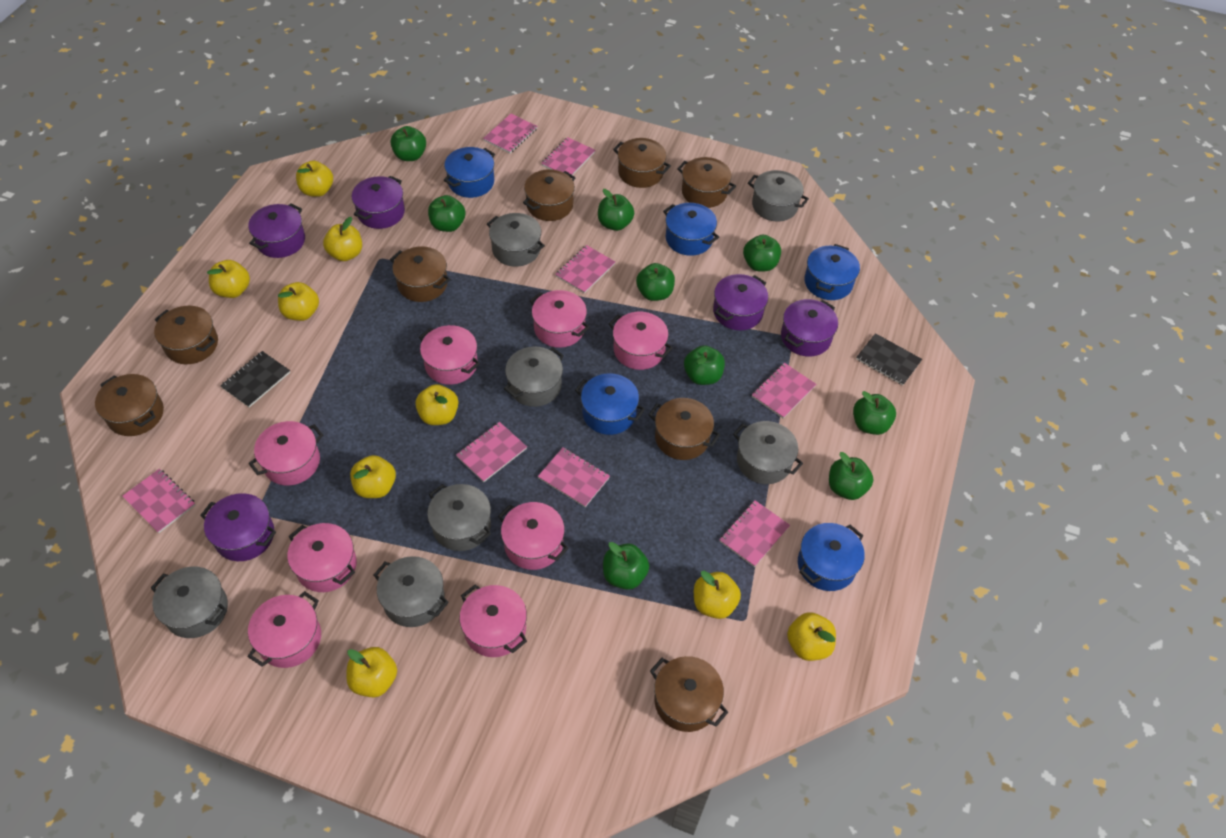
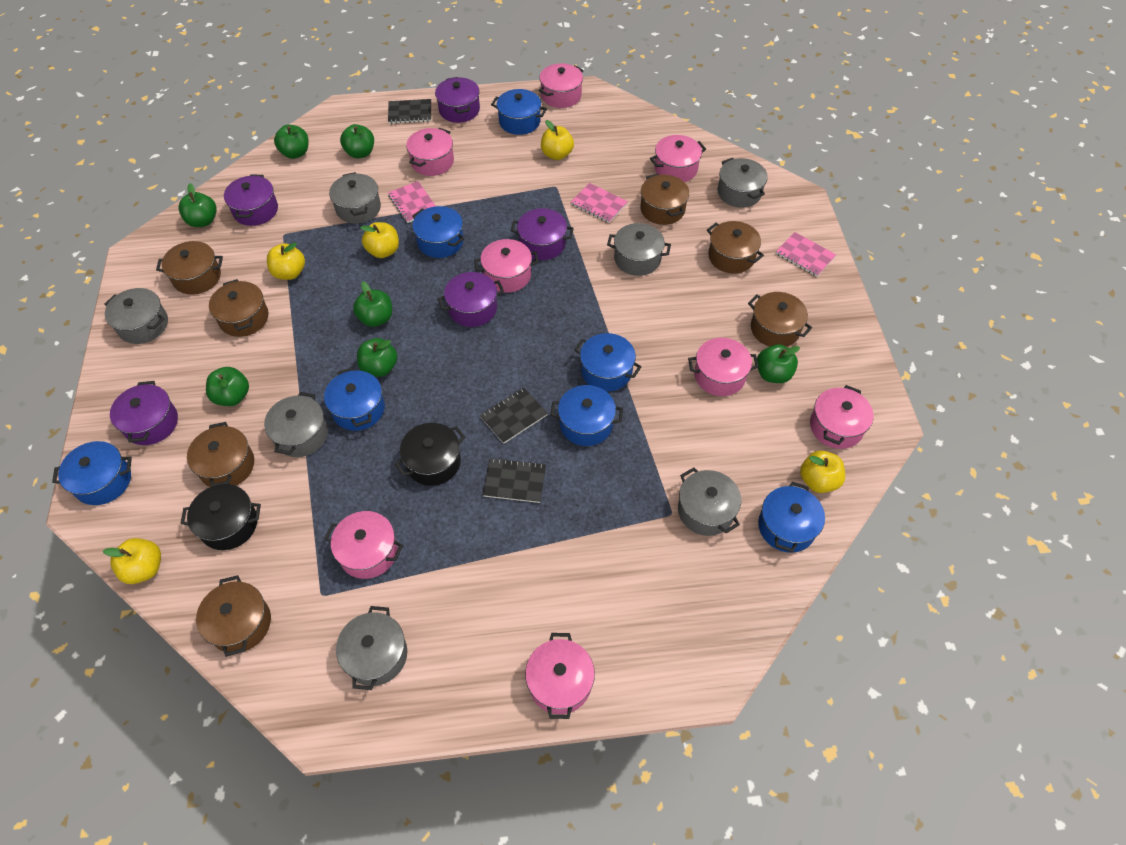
black notebook: [220,351,290,408] [856,333,922,385] = 2 -> [388,99,431,124] [480,388,548,444] [482,458,546,503] = 3
black pot: none = 0 -> [180,484,261,550] [395,423,465,486] = 2
blue pot: [444,147,495,198] [575,373,645,435] [663,203,719,256] [798,523,865,591] [804,244,860,300] = 5 -> [52,441,132,505] [324,368,385,431] [412,206,464,258] [491,89,547,135] [551,385,623,446] [574,333,641,392] [758,482,825,553] = 7
brown pot: [95,374,164,436] [154,306,218,364] [390,246,451,302] [523,169,576,221] [613,138,671,188] [649,398,720,460] [650,656,728,732] [677,157,736,208] = 8 -> [156,241,223,295] [187,422,254,487] [196,575,271,657] [209,279,269,337] [640,174,689,225] [707,221,764,274] [748,292,812,347] = 7
green apple: [390,126,426,161] [428,195,466,232] [598,189,634,231] [603,542,649,590] [636,263,675,301] [684,345,725,385] [743,235,781,271] [829,452,873,500] [853,391,896,435] = 9 -> [178,183,217,227] [206,367,249,406] [274,125,309,159] [340,124,374,158] [353,281,392,327] [357,338,397,377] [757,344,800,383] = 7
pink notebook: [122,469,195,533] [456,422,527,482] [483,114,538,153] [538,447,610,507] [541,137,595,178] [555,245,615,294] [719,500,790,567] [752,363,816,419] = 8 -> [388,181,436,223] [571,183,628,223] [776,232,836,277] = 3
yellow apple: [207,260,250,298] [278,282,319,321] [296,161,333,197] [323,217,362,261] [346,647,397,697] [350,455,396,498] [415,384,458,425] [694,571,741,619] [787,612,836,661] = 9 -> [103,538,161,584] [267,243,305,280] [360,222,399,258] [541,120,574,160] [800,451,845,493] = 5

